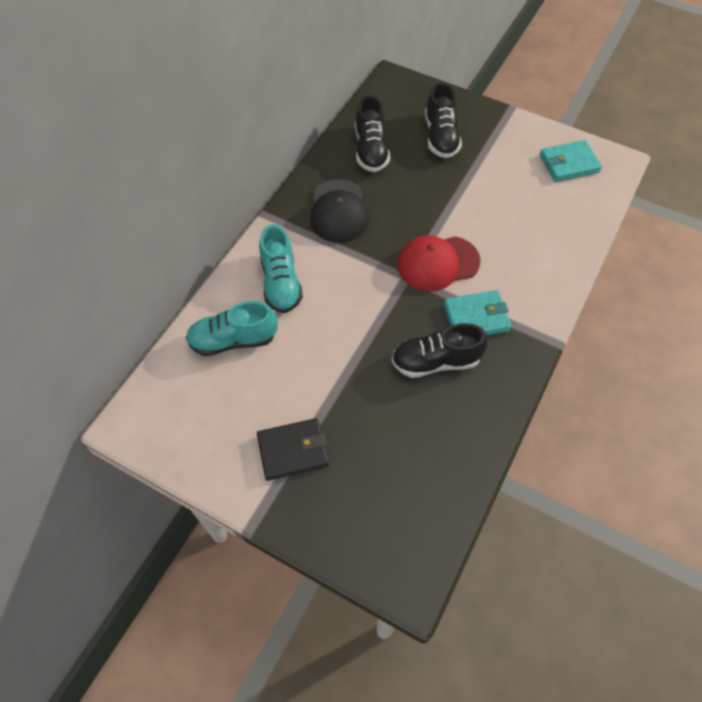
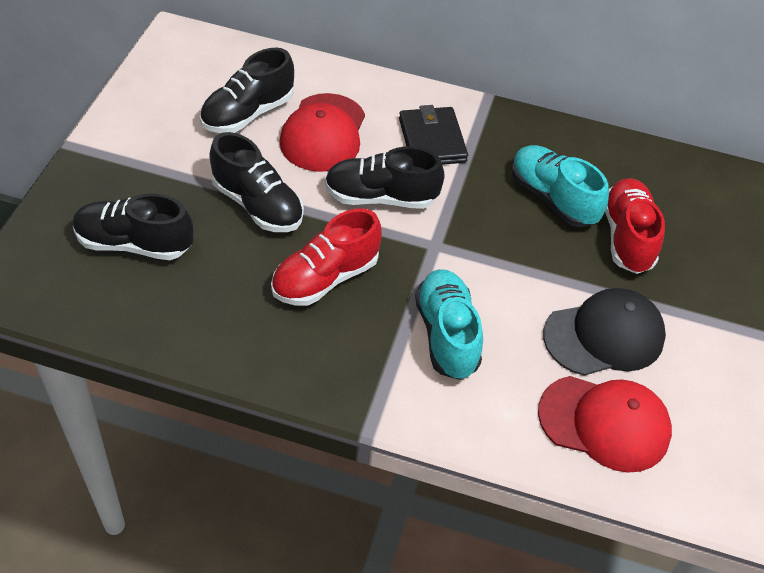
black shoe: [355,95,390,172] [392,323,488,378] [425,83,462,158] = 3 -> [73,193,193,260] [200,48,294,133] [209,132,304,232] [325,147,445,209] = 4
red cap: [397,235,480,291] = 1 -> [279,93,365,172] [538,376,672,473] = 2
red shoe: none = 0 -> [271,208,382,306] [605,178,665,274] = 2
turquoise wallet: [444,290,511,335] [540,140,602,182] = 2 -> none = 0

